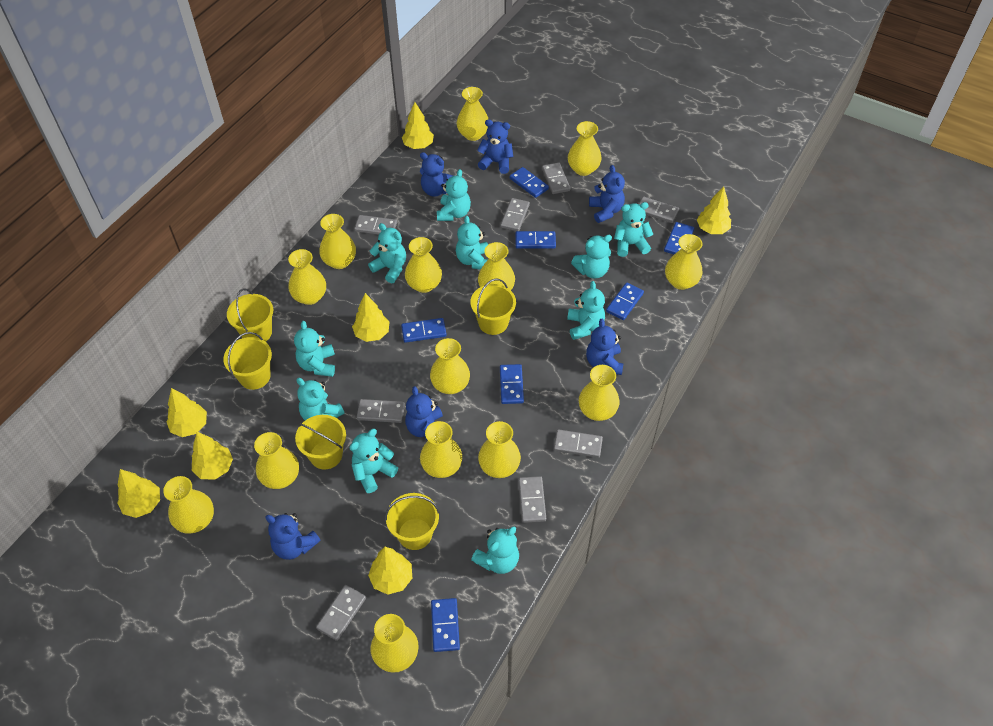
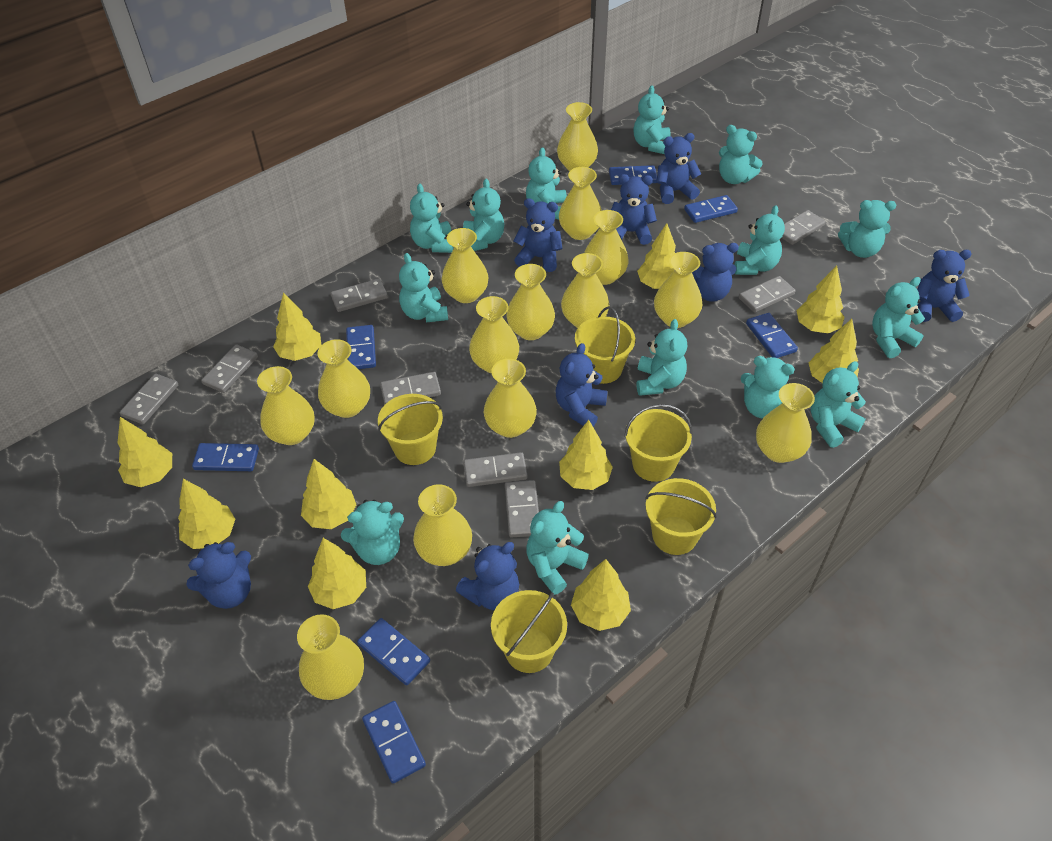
blue teddy bear: [265,513,321,560] [405,386,443,440] [420,152,454,197] [477,119,513,174] [586,319,624,375] [589,165,625,223] = 6 -> [186,542,251,609] [456,542,519,610] [513,198,562,272] [556,343,608,427] [611,174,657,245] [657,133,701,204] [692,243,739,302] [917,250,972,322] = 8
turquoise teddy bear: [294,321,335,377] [296,378,344,420] [349,429,398,493] [368,223,406,283] [437,169,471,221] [456,216,488,270] [471,527,519,574] [567,281,605,340] [571,235,612,279] [614,202,653,257] = 10 -> [341,500,404,565] [399,253,448,322] [410,184,454,253] [463,178,504,251] [526,148,567,220] [526,501,589,595] [633,85,671,154] [637,319,687,396] [719,125,763,184] [735,205,785,275] [741,356,795,419] [811,361,866,448] [838,200,897,258] [872,277,925,358] = 14
yellow tree: [117,469,160,518] [167,388,207,437] [192,432,233,480] [352,293,389,342] [368,547,412,595] [402,102,434,149] [697,186,731,234] = 7 -> [117,417,172,487] [178,479,235,549] [273,292,321,361] [301,459,356,529] [308,538,366,609] [559,420,613,490] [571,559,631,631] [637,223,676,289] [796,266,844,333] [809,319,859,383] = 10

